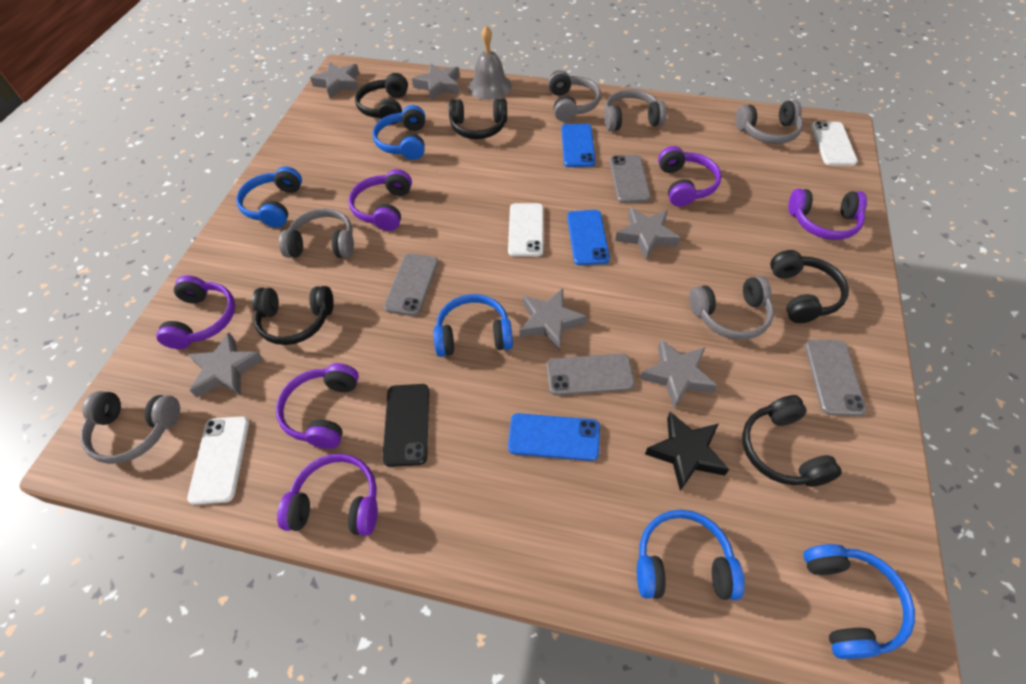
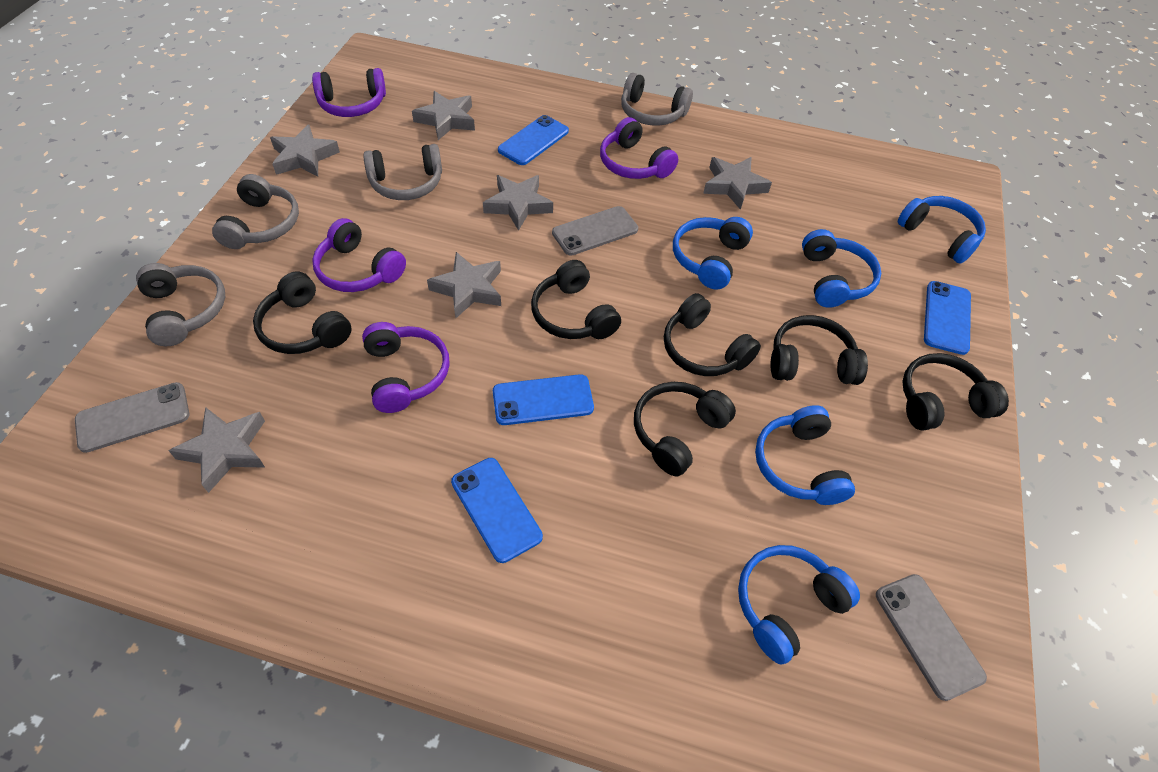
black headphones: [252,286,334,345] [355,73,408,124] [449,98,507,139] [742,395,842,487] [770,250,849,323] = 5 -> [253,271,352,354] [531,260,621,339] [634,382,736,476] [664,293,761,376] [770,315,868,385] [902,353,1009,431] = 6
black phone: [382,384,429,467] = 1 -> none = 0
black star: [645,412,729,491] = 1 -> none = 0
blue phone: [508,413,600,461] [561,124,596,167] [567,210,610,266] = 3 -> [451,458,543,563] [493,374,594,425] [498,115,569,165] [924,281,971,355] = 4
grey bell: [468,26,512,100] = 1 -> none = 0
grey headphones: [80,391,180,464] [279,208,354,258] [548,70,601,122] [605,89,667,131] [689,276,774,340] [736,100,803,144] = 6 -> [136,263,225,346] [212,174,299,249] [363,144,442,200] [621,73,693,126] = 4
grey phone: [384,253,438,316] [547,354,635,395] [610,155,651,203] [805,340,867,416] = 4 -> [75,382,189,453] [552,206,638,256] [876,574,987,701] = 3
purple headphones: [156,275,235,349] [276,363,359,449] [277,454,378,536] [349,169,412,231] [658,146,721,207] [789,189,867,240] = 6 -> [312,68,386,117] [312,218,406,292] [362,322,450,413] [600,117,678,179] = 4
white phone: [187,416,249,505] [508,203,543,257] [811,121,858,166] = 3 -> none = 0

